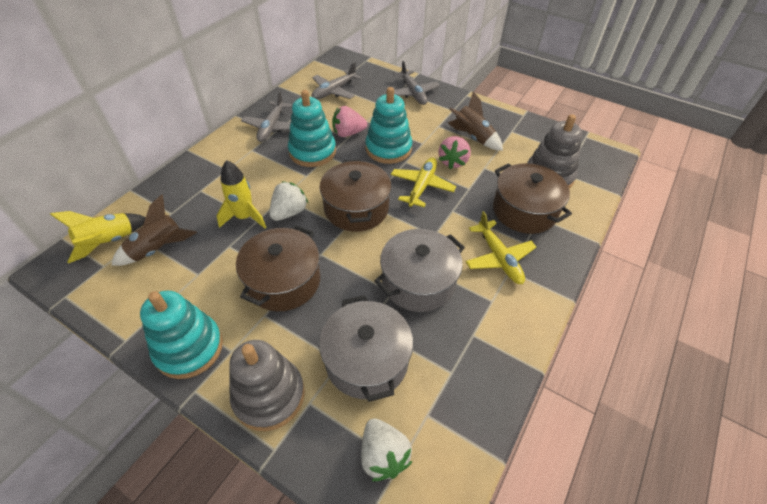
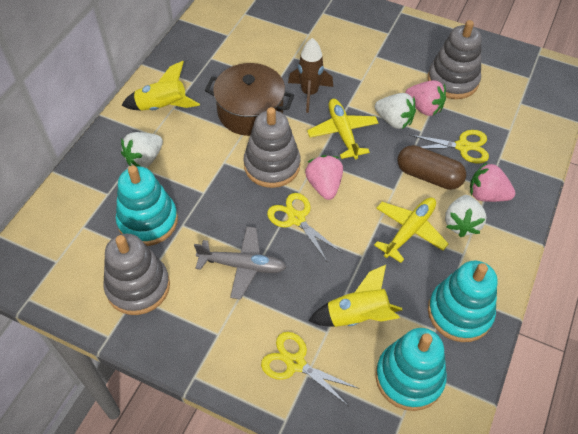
brown capsule: none = 0 -> [398,145,466,190] = 1
brown pot: [236,225,320,311] [319,159,392,232] [493,163,572,234] = 3 -> [205,63,294,136] = 1
brown rocket: [111,194,197,266] [448,91,503,151] = 2 -> [288,38,333,113] = 1
grey plane: [241,91,292,142] [312,62,362,99] [393,61,440,105] = 3 -> [194,227,286,299] = 1
grey pot: [319,295,413,402] [374,229,465,312] = 2 -> none = 0
grey stacking toy: [229,340,305,431] [527,114,582,189] = 2 -> [104,234,170,315] [244,107,300,188] [428,20,482,99] = 3
pink strawberry: [332,106,367,137] [439,136,471,169] = 2 -> [305,155,343,200] [405,80,446,116] [470,162,515,202] = 3
white strawberry: [269,181,308,221] [361,418,412,481] = 2 -> [121,132,163,168] [375,93,416,129] [445,195,486,237] = 3
yellow scissors: none = 0 -> [261,332,359,406] [267,193,342,263] [410,130,489,164] = 3

